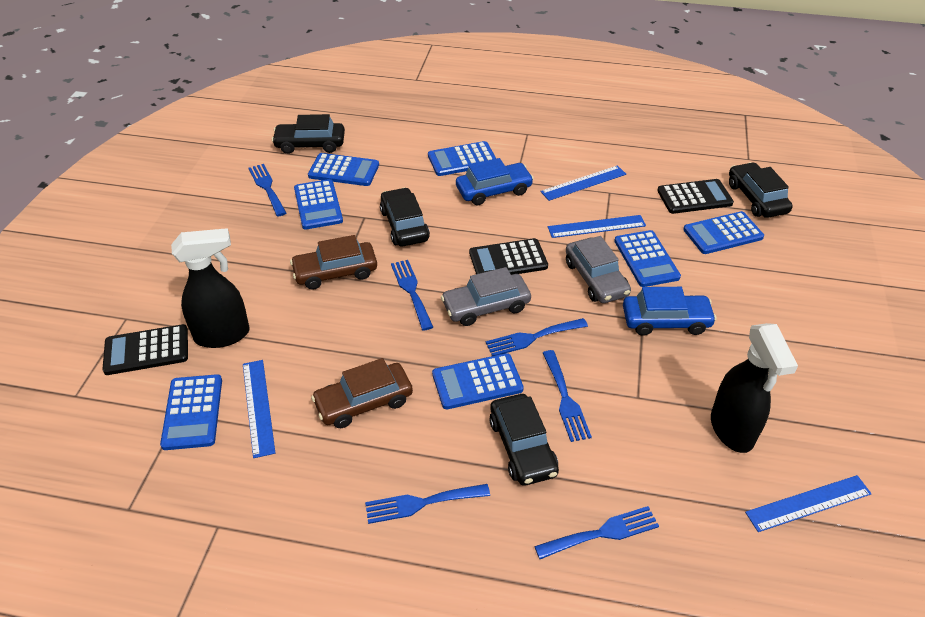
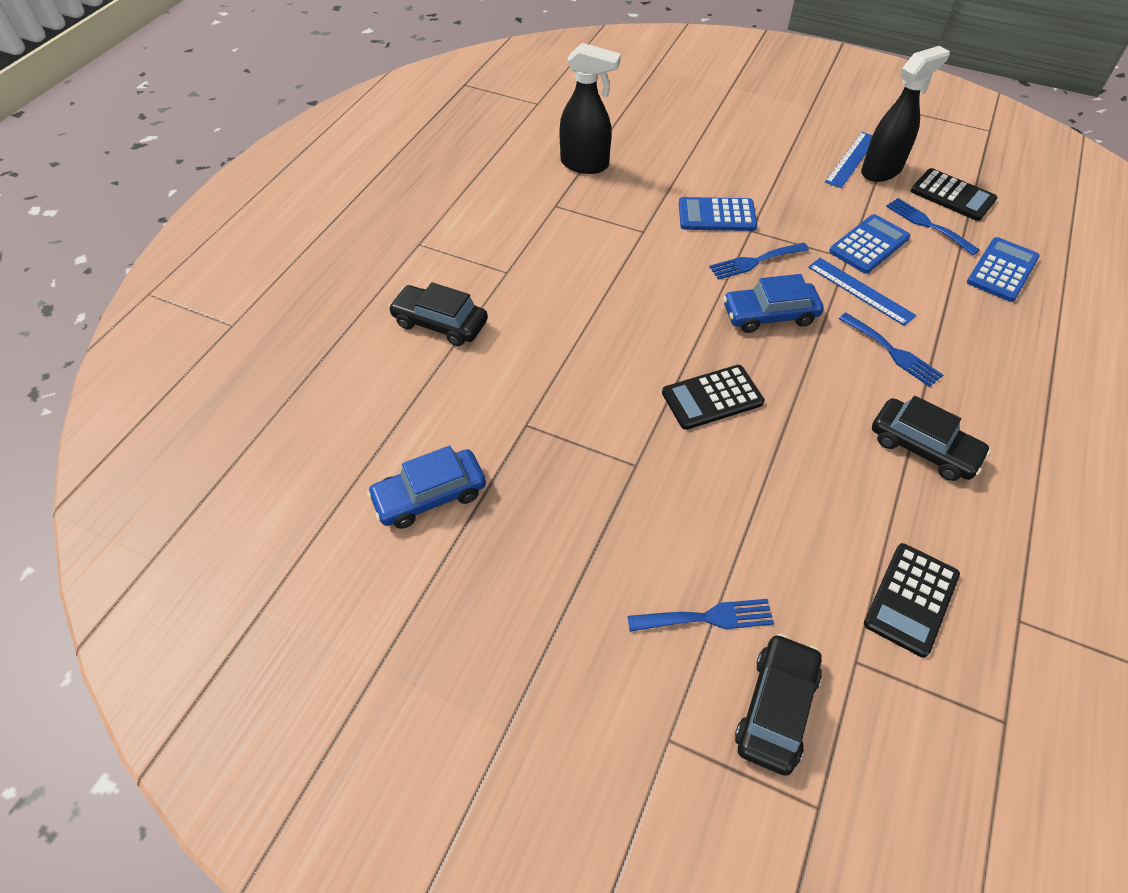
black car: [272,114,345,154] [380,187,430,247] [489,394,559,485] [729,162,793,218] = 4 -> [388,282,488,346] [735,634,822,776] [872,396,991,481] = 3
blue calculator: [160,374,222,450] [294,179,343,230] [308,153,379,186] [428,141,496,176] [432,353,524,409] [614,230,681,287] [683,211,764,254] = 7 -> [679,197,757,231] [829,214,910,274] [967,237,1040,302] = 3
blue fork: [249,164,286,216] [365,484,490,524] [391,260,433,331] [486,318,588,356] [534,506,659,559] [543,350,592,442] = 6 -> [628,599,774,632] [709,243,809,280] [839,313,943,387] [886,198,980,255] = 4
blue ruler: [243,360,275,458] [540,165,626,201] [548,215,646,238] [745,475,872,532] = 4 -> [808,258,916,326] [825,132,873,188] = 2
brown car: [290,235,377,290] [311,358,413,428] = 2 -> none = 0
grey car: [441,267,531,326] [566,236,631,303] = 2 -> none = 0

